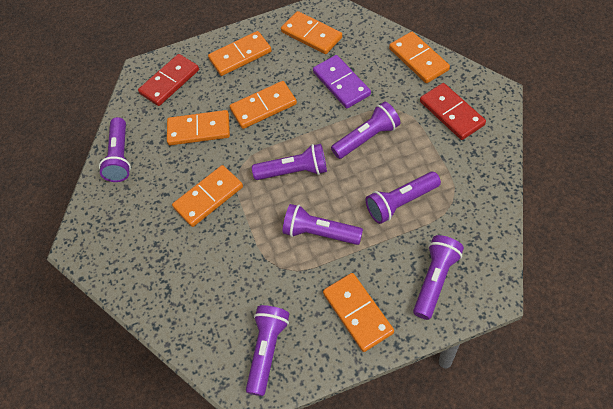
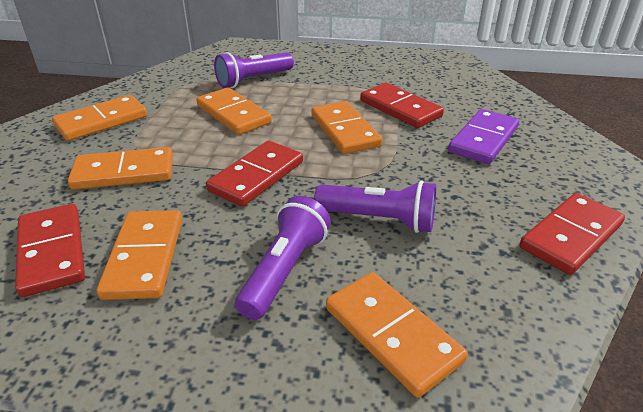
orange domino: [167,110,230,145] [172,165,243,227] [208,31,272,76] [230,81,297,129] [281,11,342,54] [323,273,394,352] [389,32,450,83] = 7 -> [52,95,147,141] [68,147,173,190] [97,210,182,300] [196,88,272,135] [311,101,382,154] [326,272,468,398] = 6
purple flashlight: [99,117,131,182] [246,305,289,396] [252,144,327,180] [283,204,363,245] [331,102,401,159] [366,172,441,224] [413,235,464,320] = 7 -> [214,52,294,88] [235,196,331,320] [314,180,436,233] = 3
red domino: [138,54,199,106] [420,83,486,140] = 2 -> [15,204,85,297] [206,141,303,207] [360,83,444,128] [519,193,625,275] = 4

